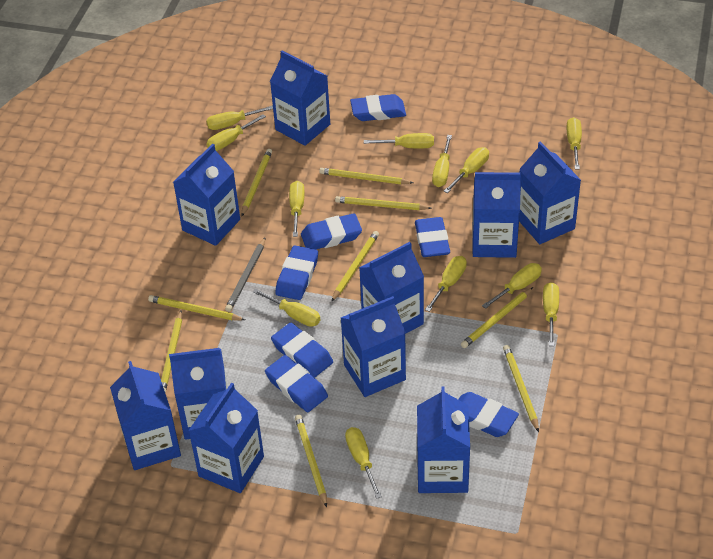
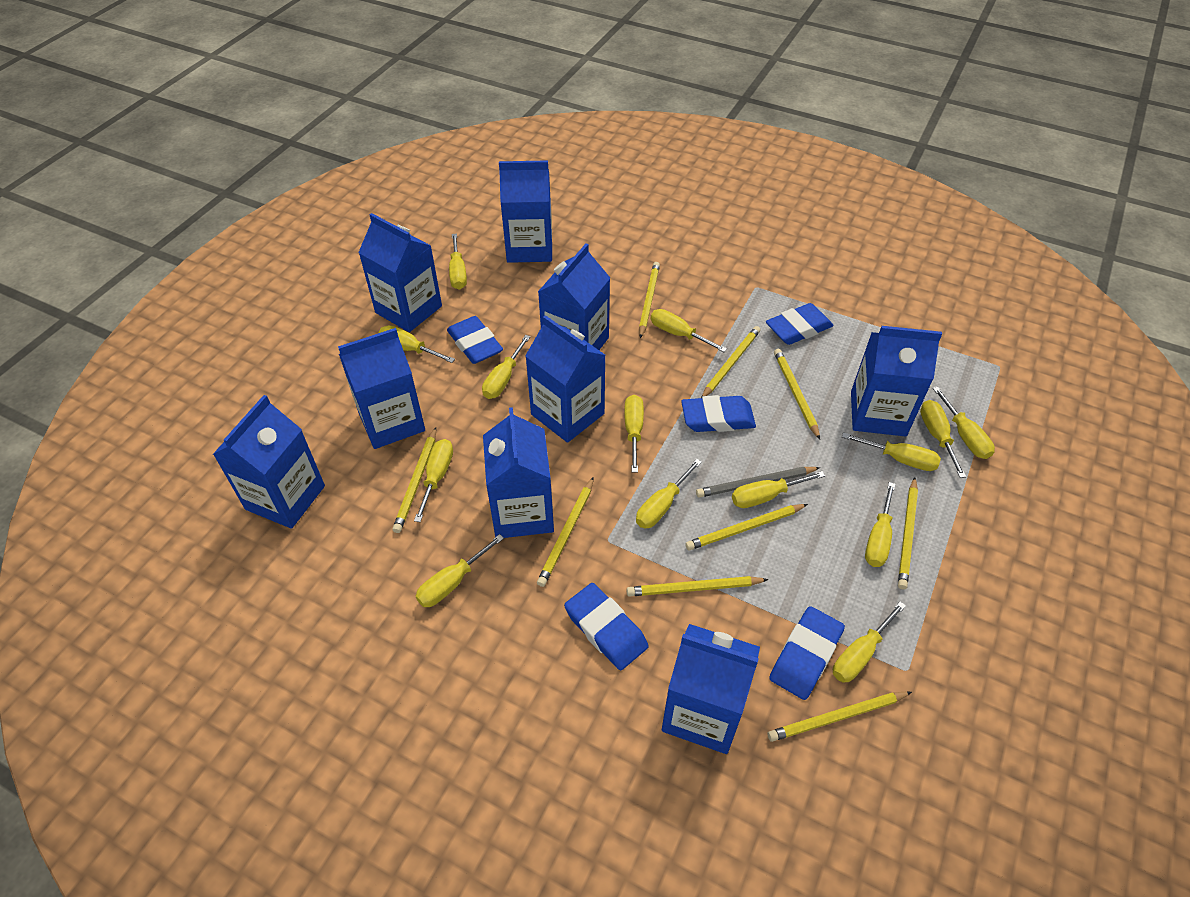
blue carton: [110,361,181,470] [169,348,228,439] [173,144,240,246] [188,383,264,493] [270,51,330,146] [341,296,406,397] [359,242,424,334] [417,386,470,493] [472,172,521,258] [519,141,581,244] = 10 -> [213,395,325,529] [338,328,425,449] [358,213,442,332] [483,407,554,538] [499,160,552,263] [525,315,606,443] [538,243,610,350] [662,624,760,754] [851,326,942,437] = 9
blue eraser: [265,355,328,412] [271,323,333,378] [275,246,318,300] [301,213,362,249] [350,94,406,121] [415,217,450,257] [458,392,519,437] = 7 -> [447,316,503,364] [564,583,648,670] [681,395,756,432] [766,303,833,345] [769,606,845,700] = 5
yellow screwdriver: [206,106,273,130] [207,114,266,151] [253,289,321,327] [289,181,305,237] [345,427,382,499] [364,133,434,148] [425,256,467,312] [432,135,452,187] [444,147,489,193] [482,263,542,309] [543,282,559,346] [566,117,582,170] = 12 -> [379,325,455,363] [414,439,453,522] [416,534,504,607] [449,234,467,290] [482,335,530,399] [624,395,644,473] [636,459,702,528] [651,309,727,352] [732,471,825,508] [833,601,906,683] [842,432,941,471] [865,482,895,567] [920,400,966,478] [933,386,995,459] = 14

